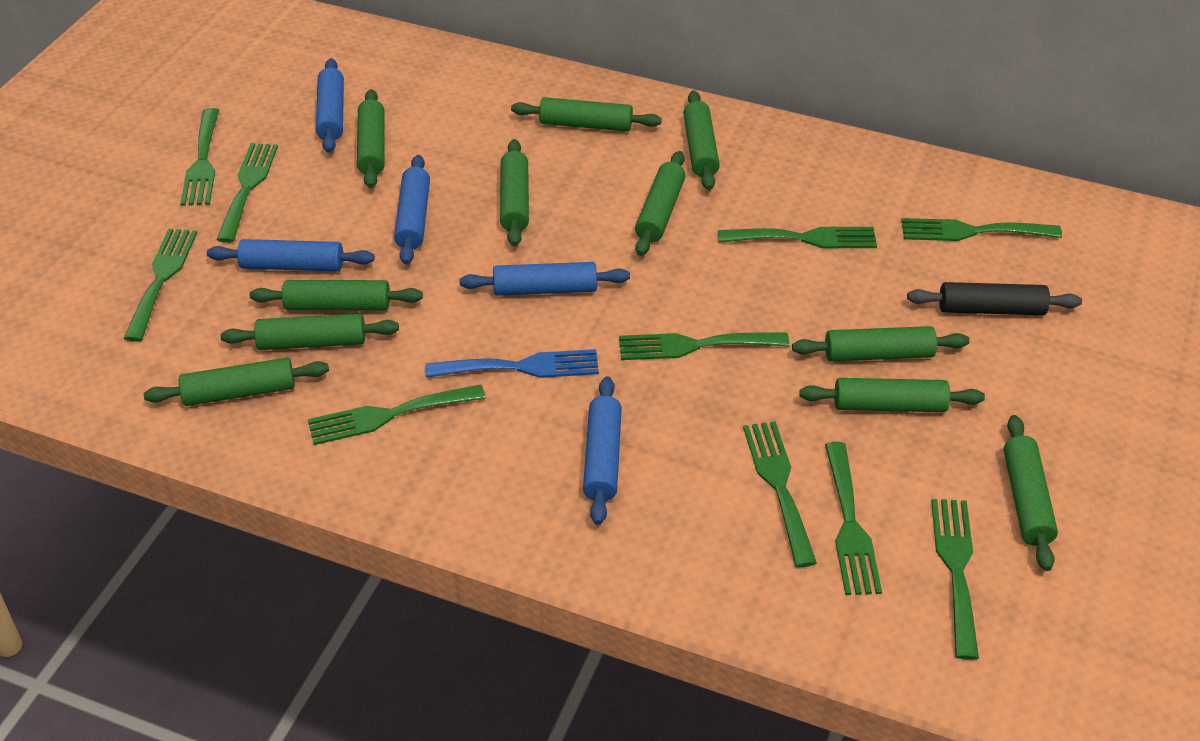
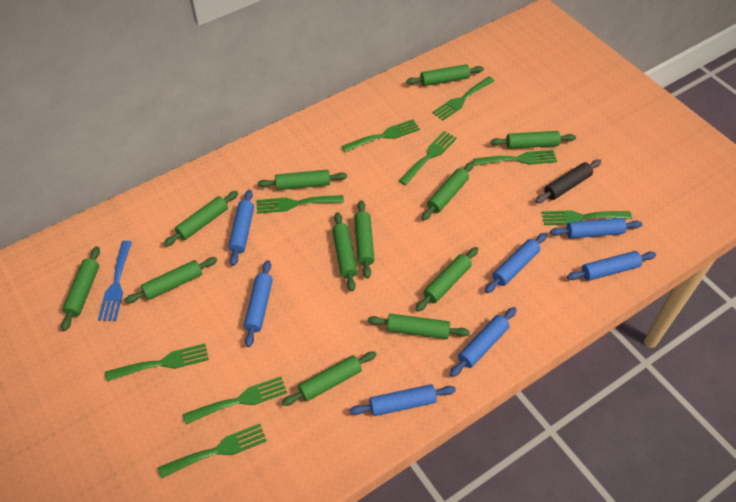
blue rolling pin: [207,239,375,271] [316,58,344,153] [394,155,430,264] [460,262,630,296] [583,376,622,525] = 5 -> [228,190,254,266] [244,260,273,347] [350,384,456,416] [450,307,517,377] [485,233,547,293] [550,218,642,239] [567,251,656,281] = 7
green fork: [123,229,197,342] [180,108,219,206] [217,143,278,243] [308,385,486,445] [619,332,790,360] [718,227,877,248] [743,421,817,567] [825,442,882,595] [901,218,1062,241] [931,499,979,660] = 10 -> [105,343,209,381] [158,424,267,478] [183,376,287,425] [256,195,344,214] [342,119,420,152] [398,131,457,185] [432,77,495,121] [473,150,557,166] [542,210,632,225] = 9
green rolling pin: [143,358,329,406] [220,313,399,350] [250,280,423,311] [357,89,385,188] [500,139,529,246] [511,97,662,132] [635,151,686,256] [683,90,720,190] [792,326,970,361] [799,378,985,412] [1004,415,1058,571] = 11 -> [61,246,100,331] [125,257,217,303] [163,191,238,247] [258,170,347,190] [282,351,376,406] [332,212,357,291] [354,200,374,279] [368,314,470,339] [406,64,484,86] [416,247,478,312] [421,162,474,220] [490,131,576,149] = 12

